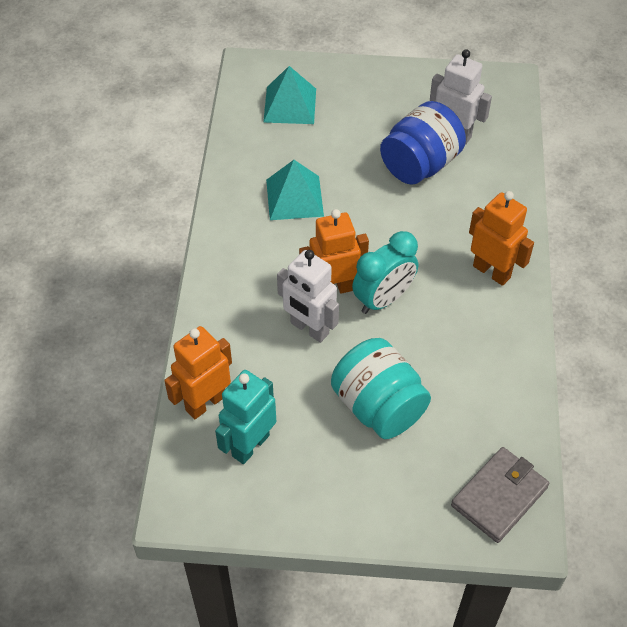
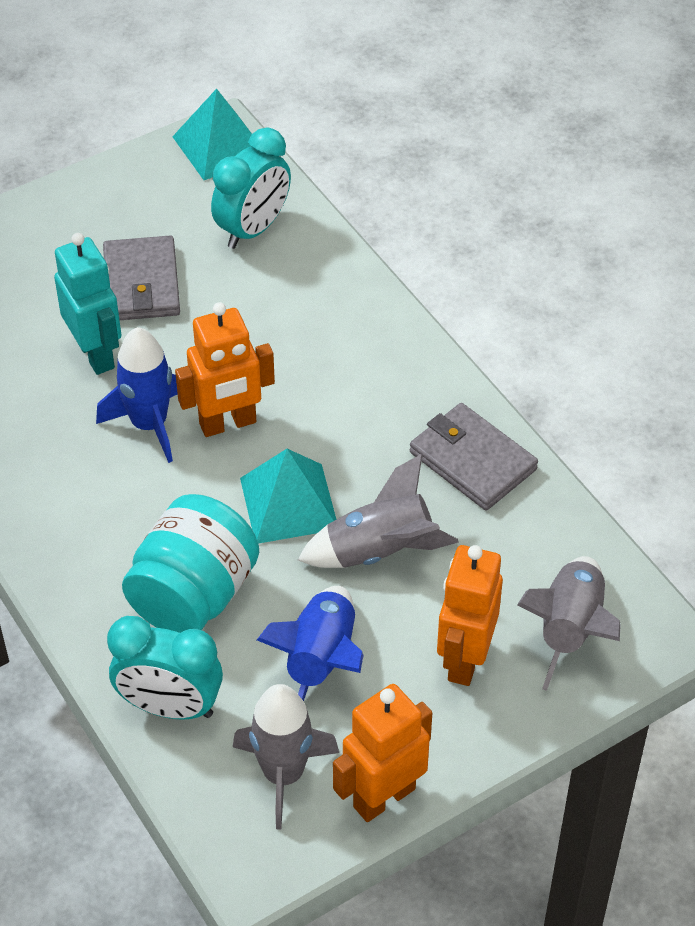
blue jar: [380,101,466,185] = 1 -> none = 0
blue rocket: none = 0 -> [96,327,178,463] [257,586,364,701] = 2
grey rocket: none = 0 -> [233,684,339,830] [298,454,459,568] [517,556,621,691] = 3
grey wallet: [451,447,549,543] = 1 -> [103,236,180,320] [410,403,538,510] = 2
turquoise clock: [352,231,418,314] = 1 -> [107,616,223,720] [211,128,291,249] = 2
white robot: [277,250,339,343] [430,49,492,144] = 2 -> none = 0

